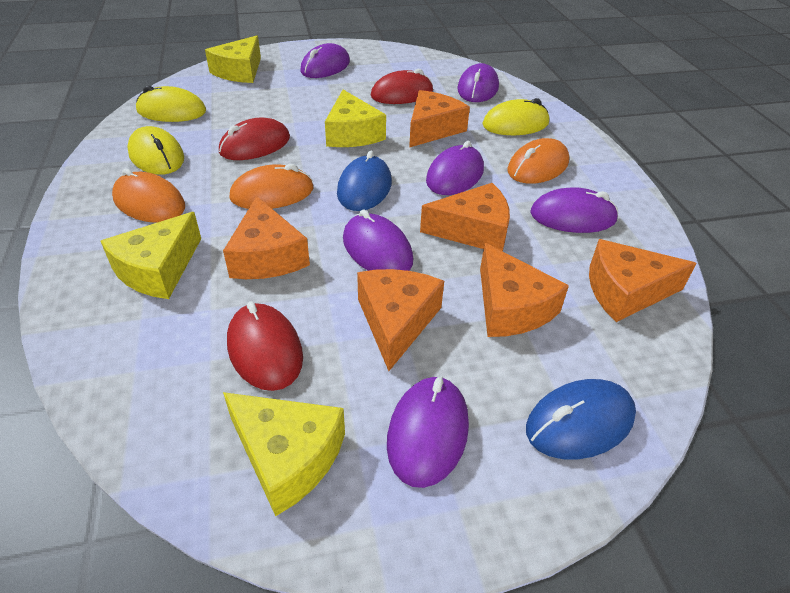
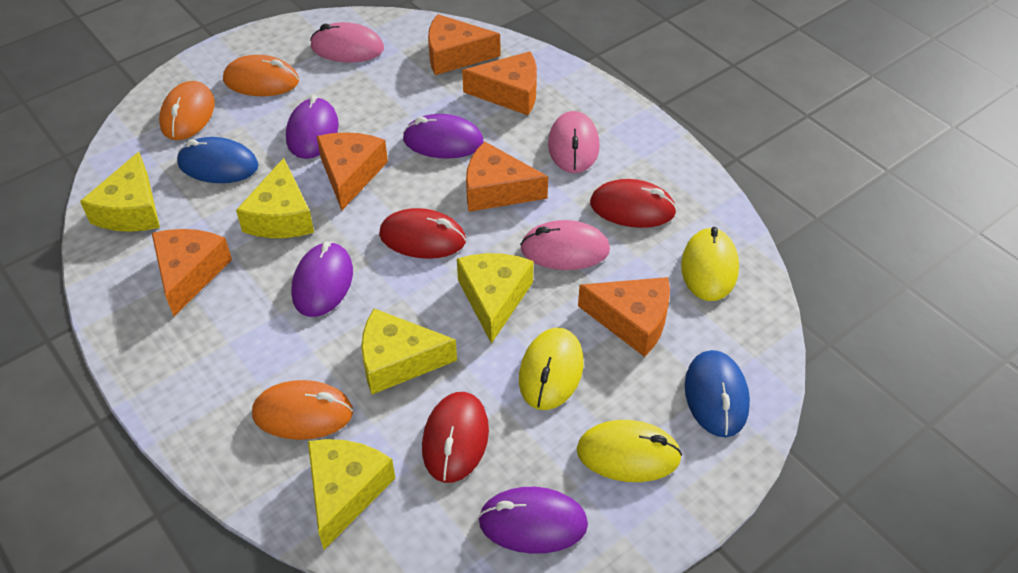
pink mouse: none = 0 -> [310,22,384,63] [520,220,610,270] [548,111,600,173] = 3
purple mouse: [300,43,350,78] [343,209,413,271] [387,376,469,488] [426,141,484,195] [457,63,499,102] [530,187,618,233] = 6 -> [286,95,339,159] [291,241,353,317] [402,114,484,159] [478,487,588,554] = 4
yellow cheese: [101,212,201,299] [205,35,261,83] [223,392,345,516] [325,90,386,147] = 4 -> [80,152,160,232] [236,158,314,238] [308,439,395,550] [361,308,457,394] [457,253,534,344] = 5

